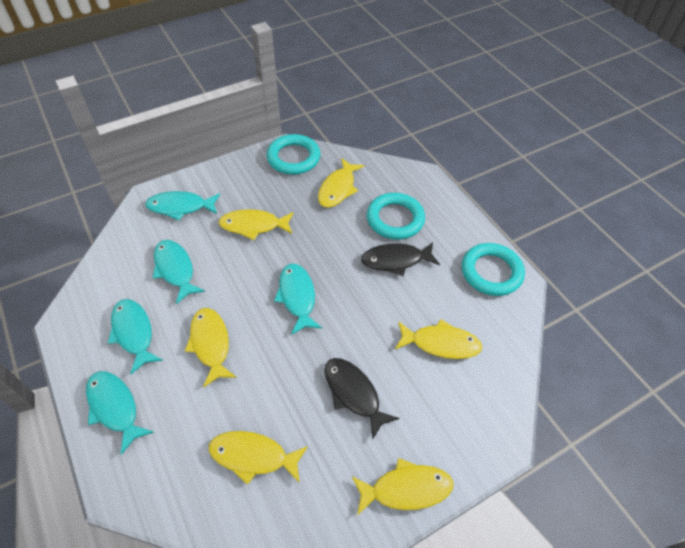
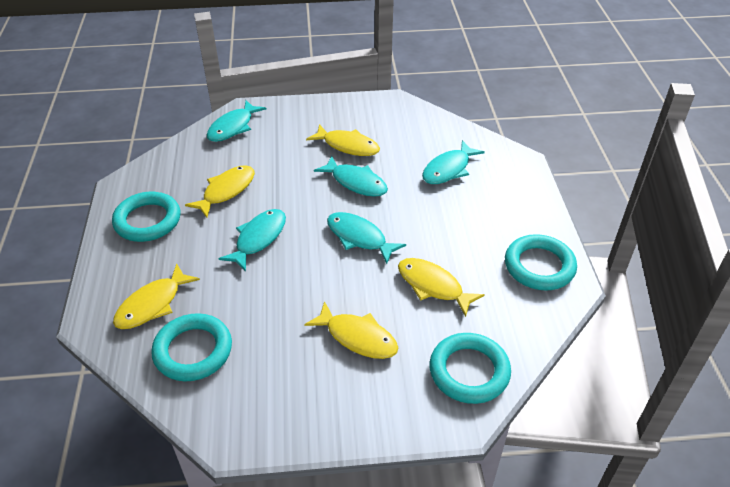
black fish: [325,358,399,439] [361,242,440,276] = 2 -> none = 0
turquoise ring: [267,134,321,175] [367,193,425,240] [462,243,525,296] = 3 -> [112,192,180,242] [151,313,232,381] [430,333,511,404] [505,234,577,290] = 4
yellow fish: [185,308,237,388] [209,431,308,485] [219,209,294,240] [318,158,364,208] [352,458,453,516] [395,319,483,359] = 6 -> [113,263,200,329] [185,165,255,218] [304,301,398,359] [306,124,380,156] [398,258,485,317] = 5

